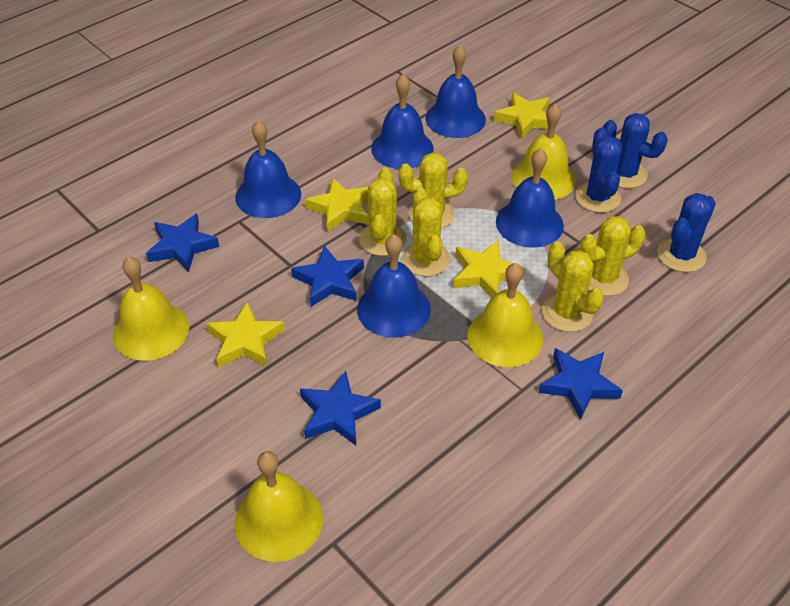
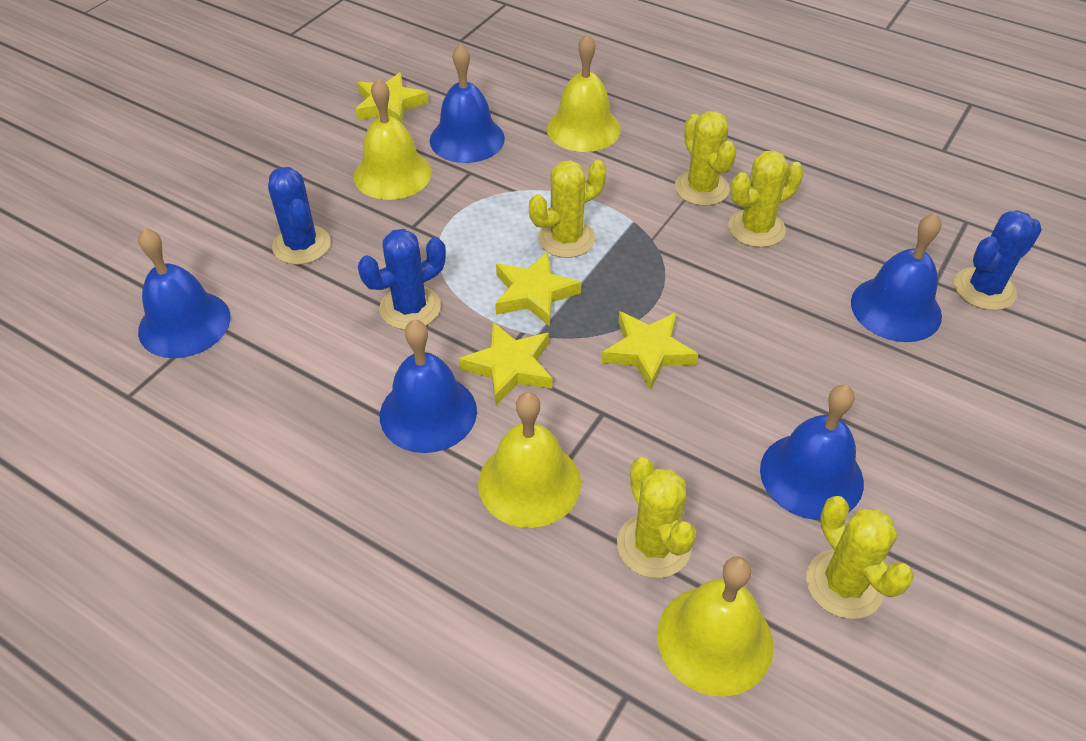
blue star: [146,213,219,272] [291,245,364,307] [300,371,381,446] [539,348,623,420] = 4 -> none = 0

